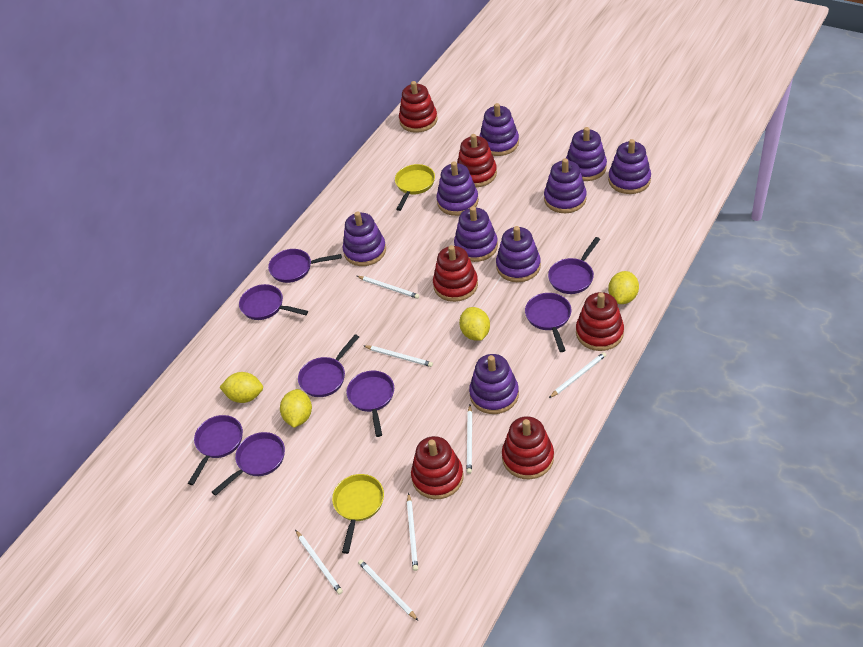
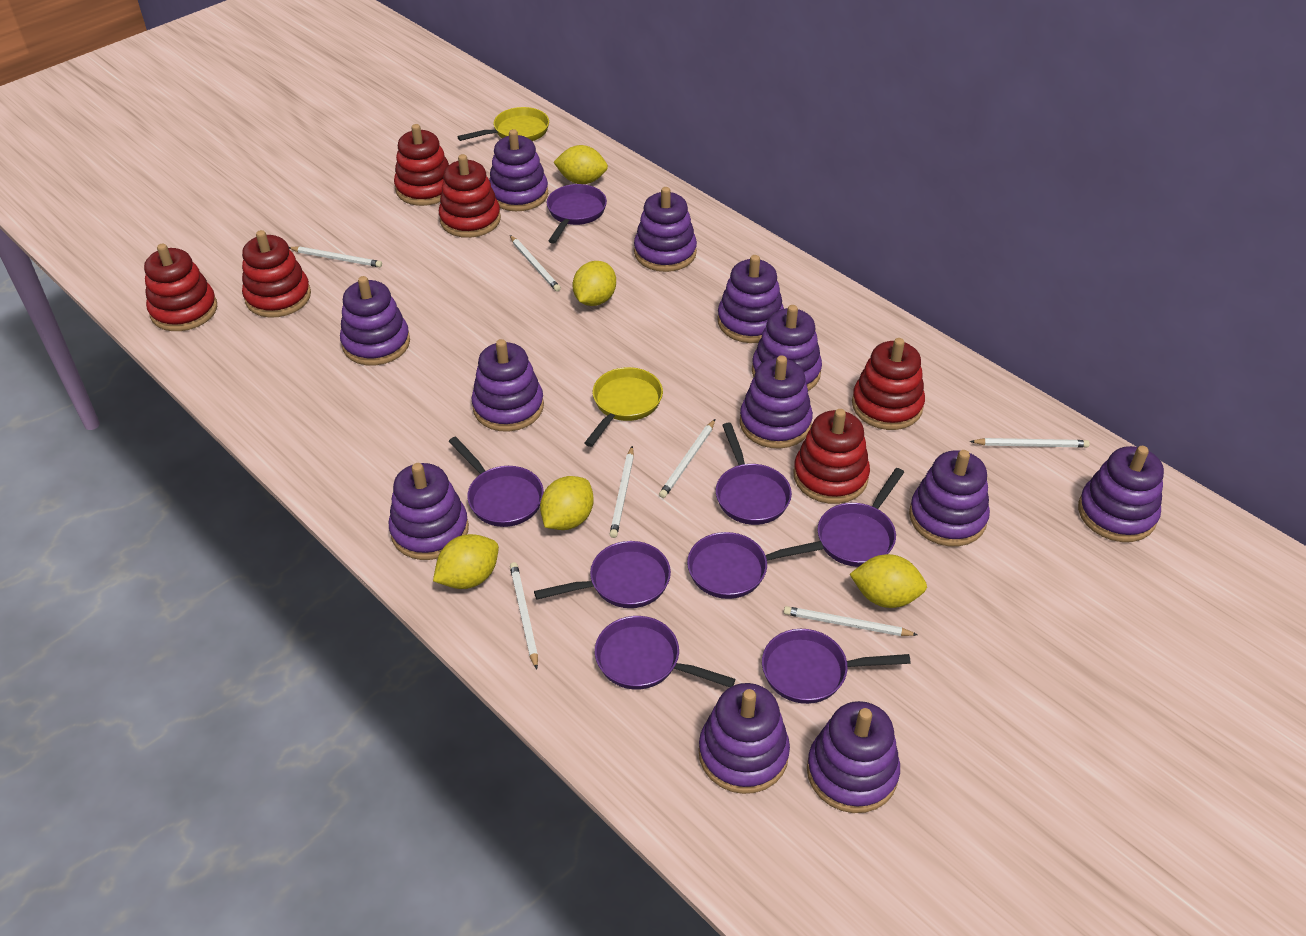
purple stacking toy: [342,211,386,266] [437,161,479,216] [454,206,498,262] [469,354,519,414] [479,103,519,156] [496,226,541,282] [544,158,587,213] [566,127,607,181] [608,139,651,194] = 9 -> [340,276,410,366] [389,463,469,560] [472,339,544,432] [489,129,548,211] [634,187,697,272] [699,683,790,794] [717,255,784,343] [740,355,813,449] [752,305,822,391] [807,701,900,813] [909,450,990,546] [1078,446,1164,542] = 12
yellow lemon: [219,372,263,403] [280,389,312,428] [459,307,490,341] [608,271,639,304] = 4 -> [433,534,499,589] [540,476,594,530] [554,145,608,184] [573,261,616,306] [850,554,927,608] = 5

